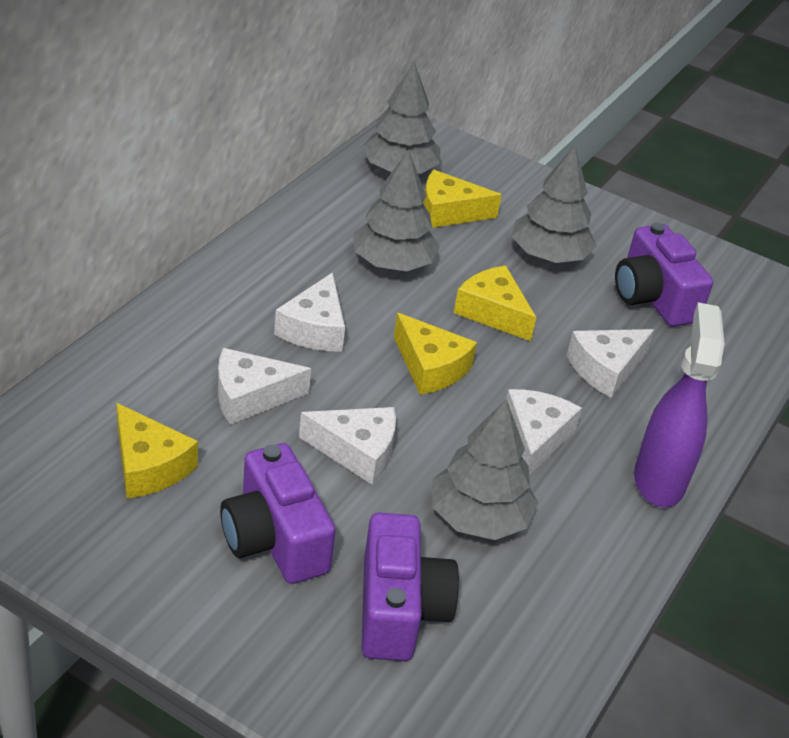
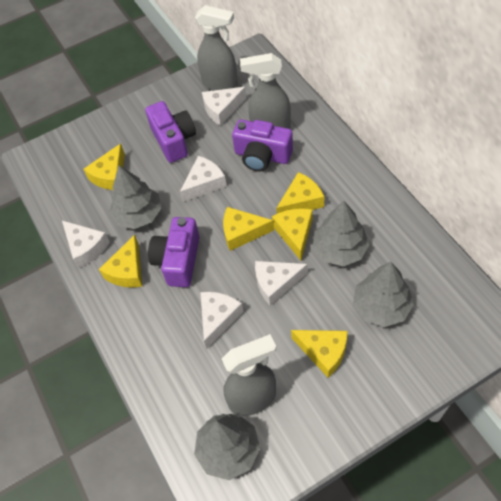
grey spray bottle: none = 0 -> [195,5,238,91] [222,334,277,416] [240,53,291,129] = 3
purple spray bottle: [634,302,725,507] = 1 -> none = 0
yellow cheese: [117,403,198,499] [394,313,477,395] [423,170,502,228] [454,266,536,341] = 4 -> [84,143,125,190] [99,235,142,288] [223,207,274,251] [272,208,313,260] [276,172,324,214] [291,330,347,378] = 6

